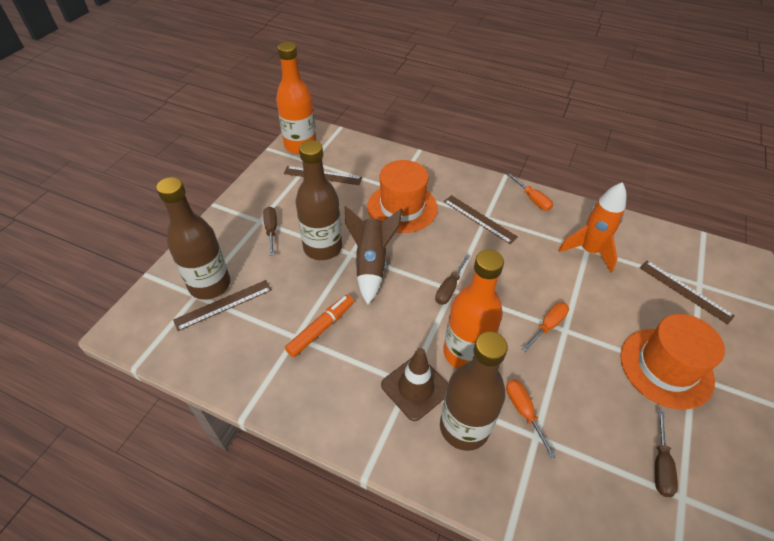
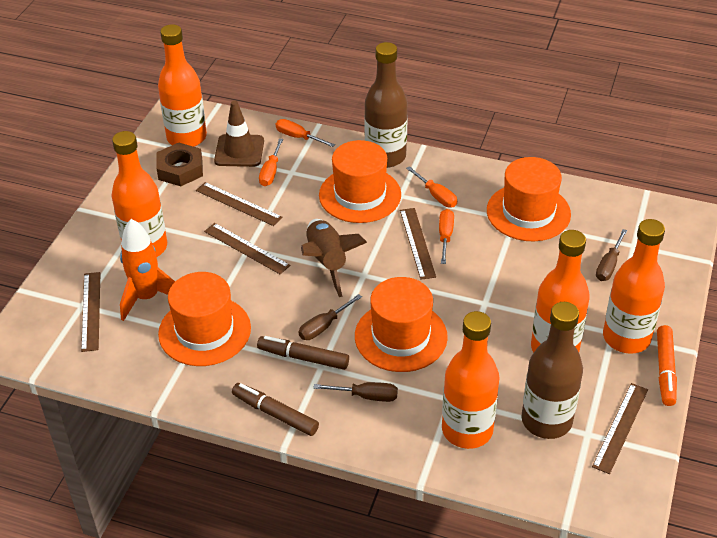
brown bottle: [156,177,230,300] [295,140,342,260] [440,331,508,451] = 3 -> [364,42,408,168] [521,302,583,439] = 2
brown marker: none = 0 -> [232,383,319,436] [257,336,349,370] = 2
brown nut: none = 0 -> [156,143,203,186] = 1
brown ruler: [173,280,272,331] [284,166,362,185] [443,195,518,244] [640,261,735,324] = 4 -> [81,272,100,352] [196,182,282,226] [204,223,290,274] [400,208,436,280] [592,383,648,474] = 5
orange bottle: [276,42,316,154] [443,249,504,369] = 2 -> [112,131,167,257] [158,24,207,147] [442,311,499,449] [531,230,590,352] [603,219,665,354] = 5
orange hat: [367,160,438,233] [620,314,725,410] = 2 -> [158,272,251,366] [319,140,401,223] [355,277,448,372] [487,157,571,241] = 4
orange screwdriver: [506,379,556,459] [508,174,553,211] [522,302,569,352] = 3 -> [259,138,283,186] [276,119,335,147] [406,166,457,207] [439,209,454,264] = 4

